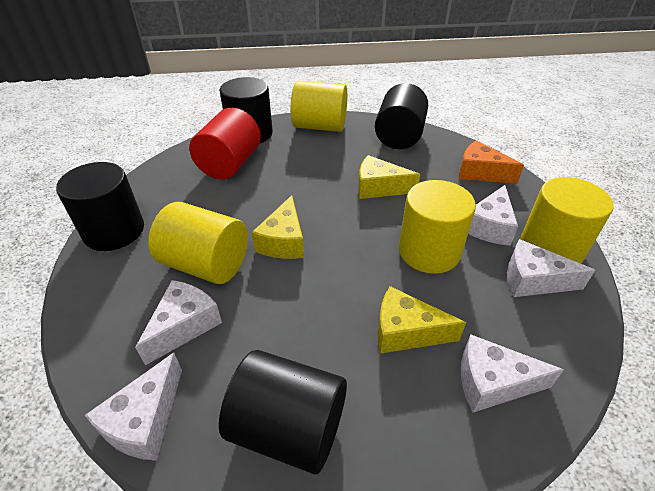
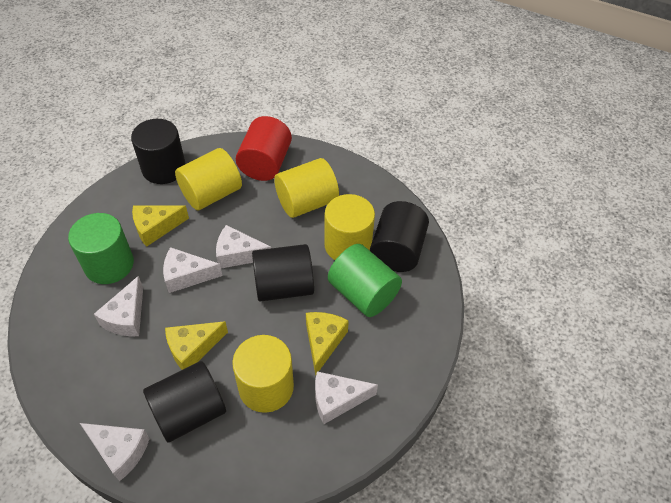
green cylinder: none = 0 -> [68,213,134,284] [328,244,402,317] = 2
orange cheese: [459,140,524,184] = 1 -> none = 0

